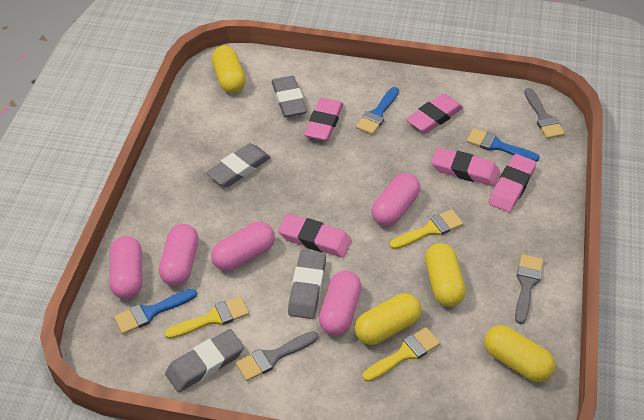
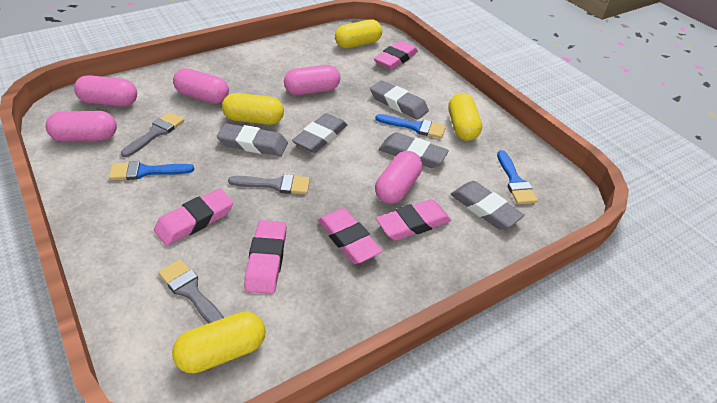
grey eraser: [165,329,244,392] [206,143,271,187] [272,76,307,117] [288,250,326,319] = 4 -> [217,123,288,156] [292,113,347,153] [370,80,429,120] [379,132,449,168] [451,181,524,230] = 5
yellow brush: [165,296,249,339] [362,327,440,382] [390,209,463,249] = 3 -> none = 0

